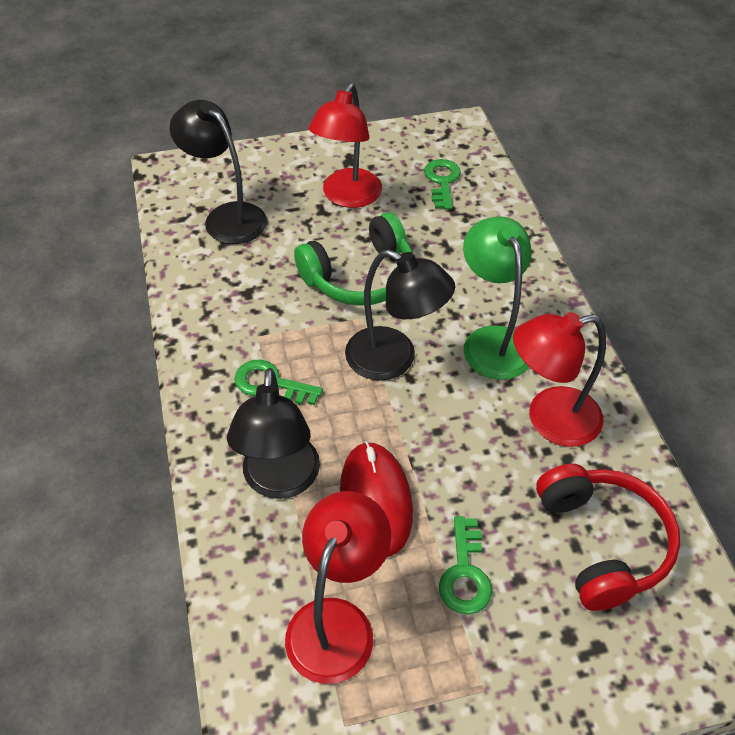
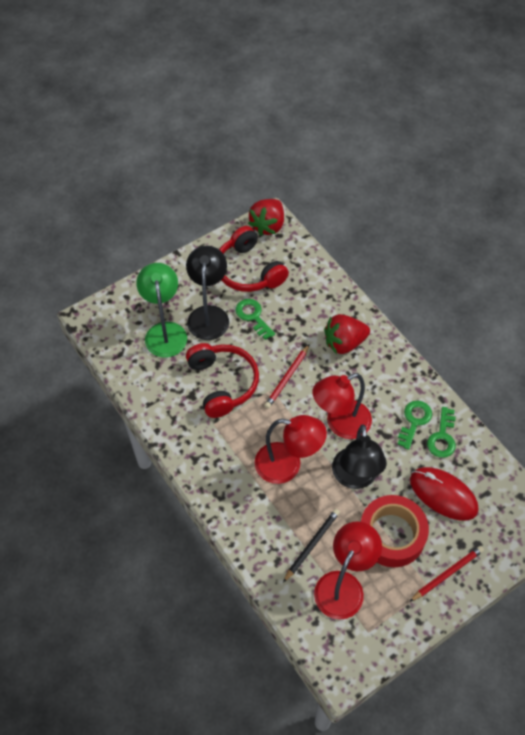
black lamp: [169,100,267,244] [227,368,320,499] [345,249,455,381] = 3 -> [186,246,229,340] [332,424,387,489] = 2
black pencil: none = 0 -> [283,509,340,582] = 1
green headphones: [294,212,413,306] = 1 -> none = 0
red headphones: [536,464,680,611] = 1 -> [186,343,259,418] [219,226,289,292] = 2
red pencil: none = 0 -> [264,344,310,409] [409,546,484,602] = 2
red strawberry: none = 0 -> [248,199,284,236] [324,314,370,354] = 2
red tape: none = 0 -> [361,495,429,567] = 1

